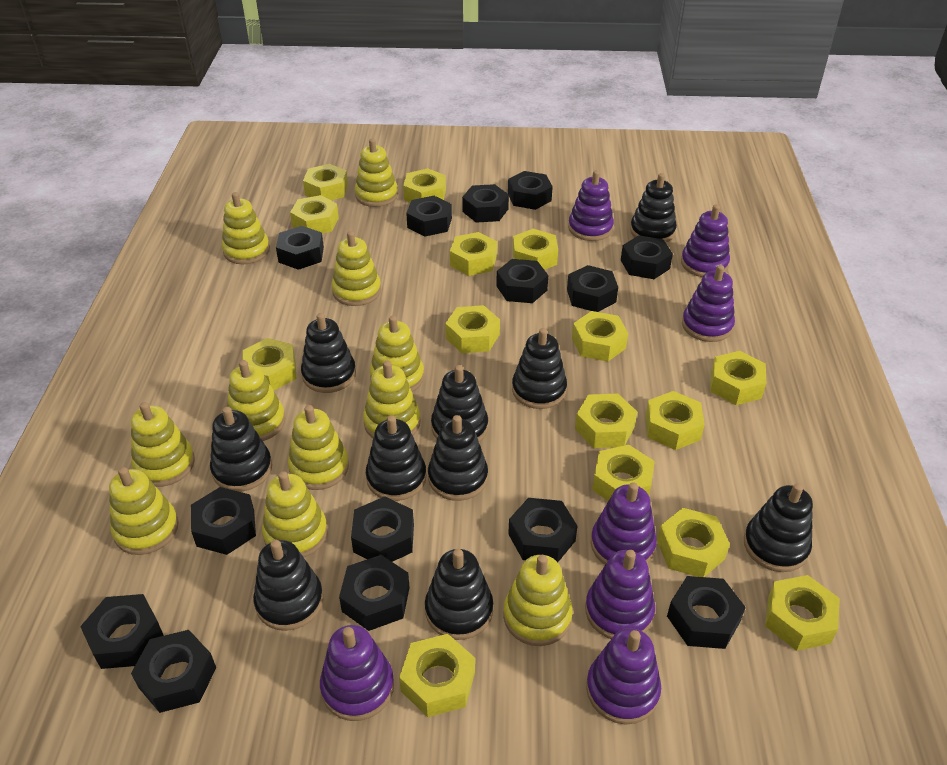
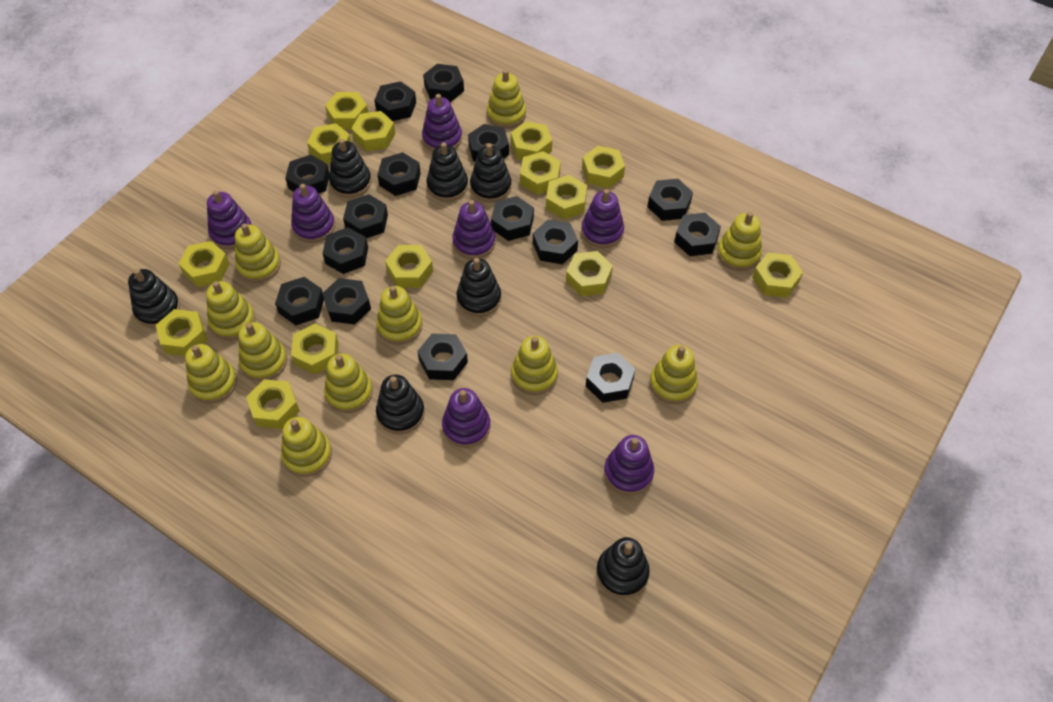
black nut: [80,594,163,669] [131,630,216,713] [191,487,256,555] [276,226,324,270] [339,555,410,631] [351,496,414,562] [406,196,452,237] [462,184,509,223] [496,259,548,303] [508,171,553,210] [508,498,577,562] [567,265,618,312] [621,235,673,279] [667,576,746,649] = 14 -> [275,277,324,325] [285,155,330,194] [322,227,368,274] [322,278,371,325] [343,194,388,238] [374,81,416,121] [377,152,421,196] [417,333,468,380] [423,64,464,102] [468,124,509,161] [491,196,534,241] [533,220,578,264] [586,353,635,403] [647,179,693,221] [674,213,721,256] = 15
black stacking toy: [210,407,272,492] [253,540,323,631] [301,313,356,393] [366,415,426,501] [425,549,493,640] [428,415,488,501] [431,365,488,442] [512,328,567,409] [630,173,677,243] [744,483,813,572] = 10 -> [128,269,180,328] [329,139,371,198] [376,375,425,434] [427,142,468,202] [457,258,501,317] [470,143,511,202] [596,537,650,598] = 7
yellow nut: [243,338,296,390] [290,195,339,233] [303,164,348,200] [399,634,475,717] [403,168,446,203] [445,305,500,353] [450,232,497,276] [513,229,558,270] [572,311,628,361] [575,394,637,448] [592,445,655,501] [645,391,705,450] [657,508,730,577] [710,351,766,405] [765,575,840,651] = 15 -> [156,309,208,356] [179,241,230,287] [246,379,300,429] [291,324,339,375] [307,123,351,164] [325,92,368,130] [351,111,396,151] [385,245,433,288] [511,121,552,160] [520,151,561,195] [546,175,587,219] [566,251,613,296] [582,146,625,188] [752,253,803,298] = 14

